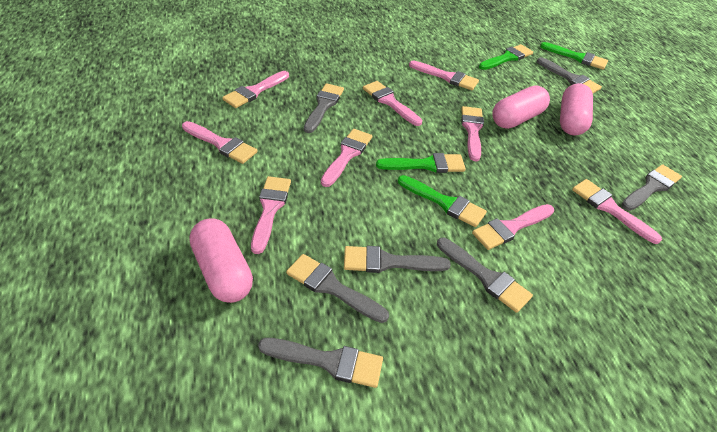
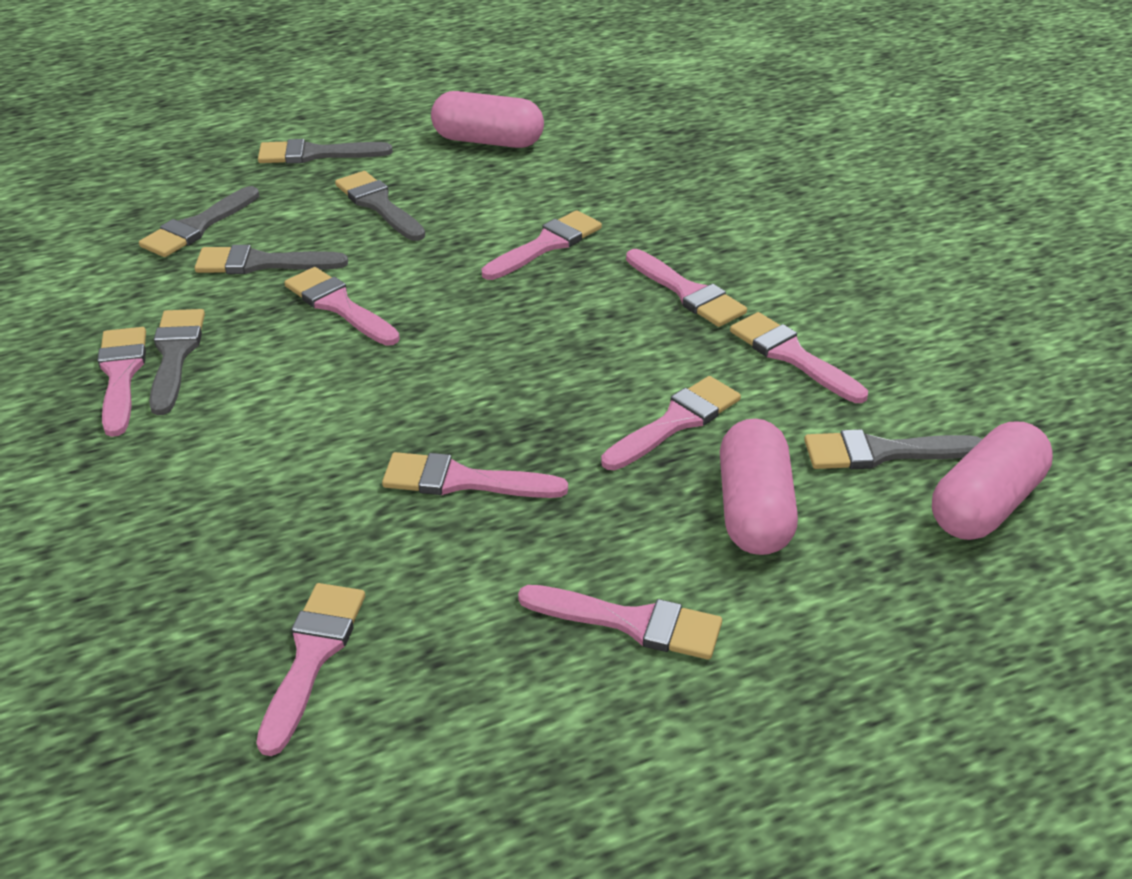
green brush: [376,153,466,173] [398,175,487,227] [479,44,533,70] [540,42,608,70] = 4 -> none = 0
grey brush: [258,338,383,388] [286,254,389,323] [304,83,344,133] [344,246,451,273] [437,238,533,313] [537,57,602,93] [621,164,682,211] = 7 -> [139,186,259,257] [149,309,205,415] [195,245,348,274] [258,139,392,164] [335,171,425,241] [804,429,982,469] = 6

